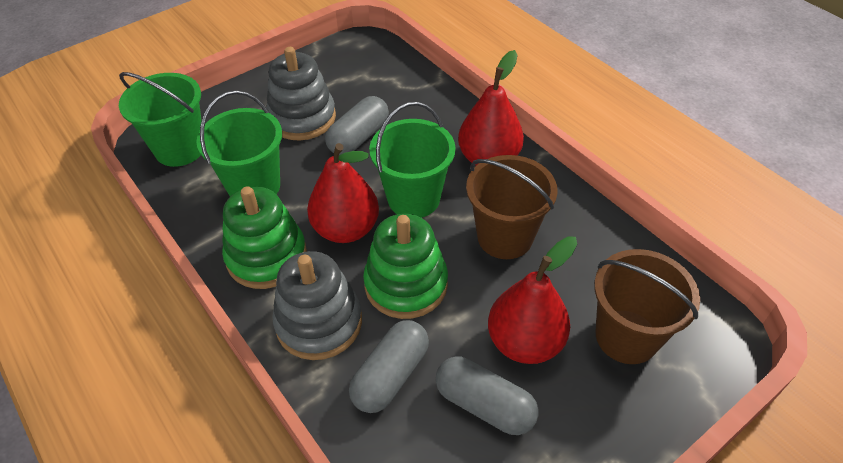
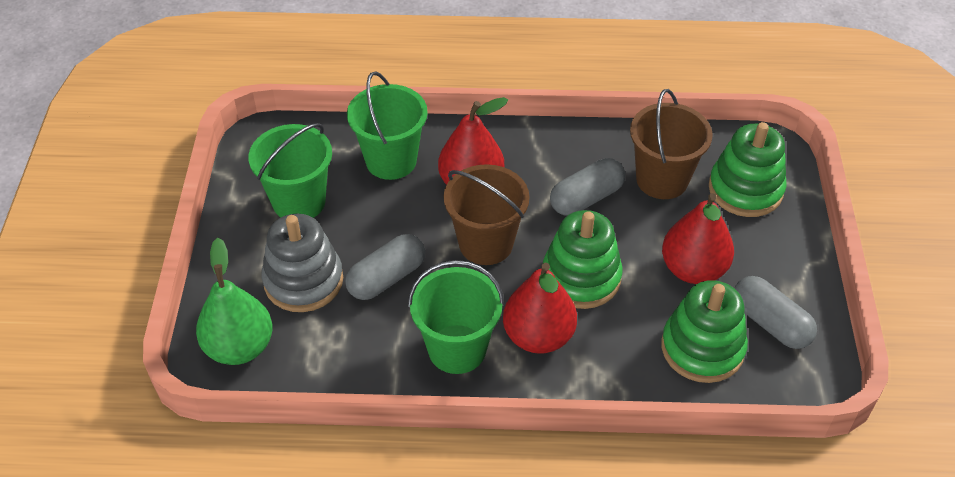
green pear: none = 0 -> [196,238,273,365] = 1
green stacking toy: [222,186,307,289] [363,214,448,319] = 2 -> [543,210,623,309] [661,280,748,383] [709,122,787,217] = 3
grey stacking toy: [266,47,336,140] [272,251,362,360] = 2 -> [262,214,343,312] = 1

